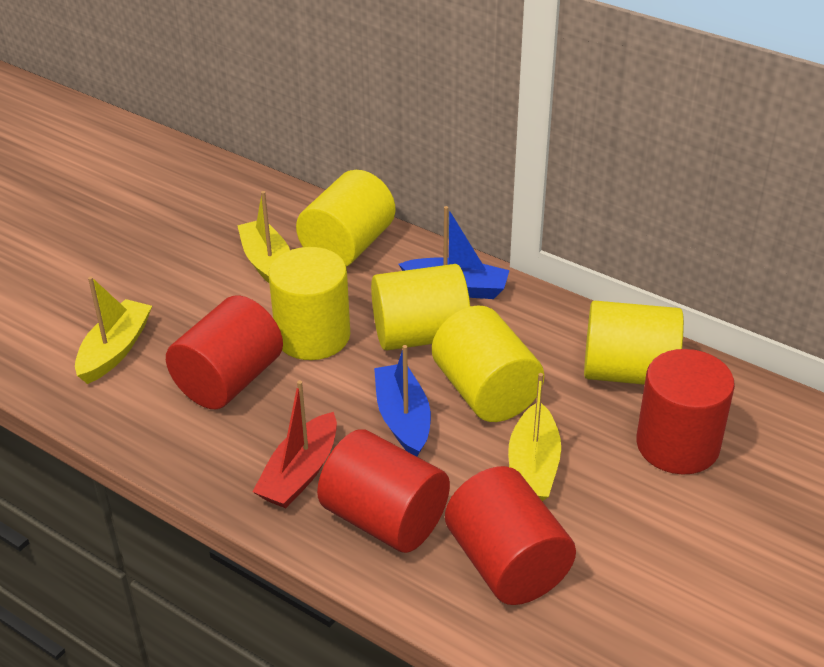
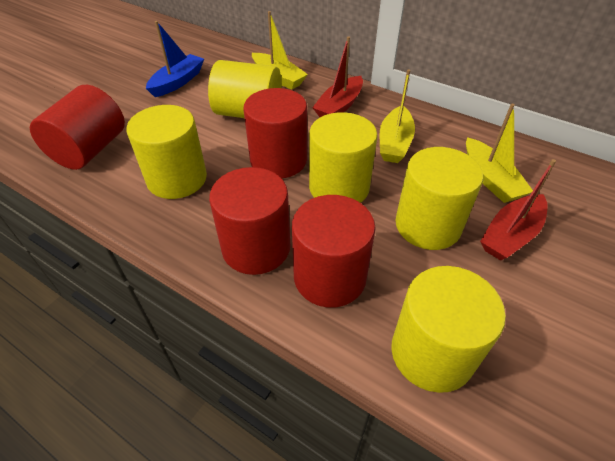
blue boat: [374,345,431,456] [398,206,510,299] = 2 -> [146,21,204,97] = 1
red boat: [252,380,337,508] = 1 -> [312,36,363,117] [480,159,556,260] = 2

